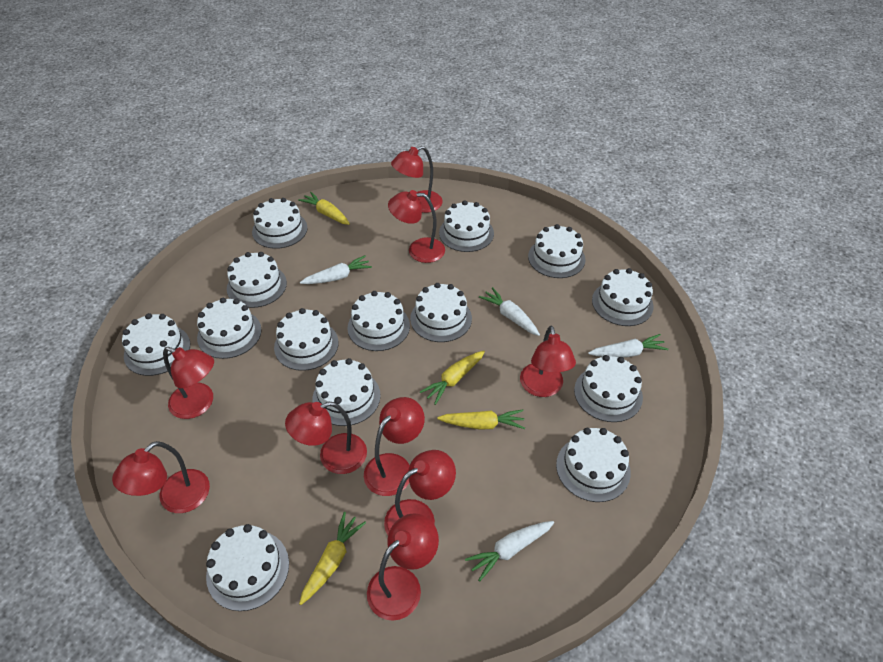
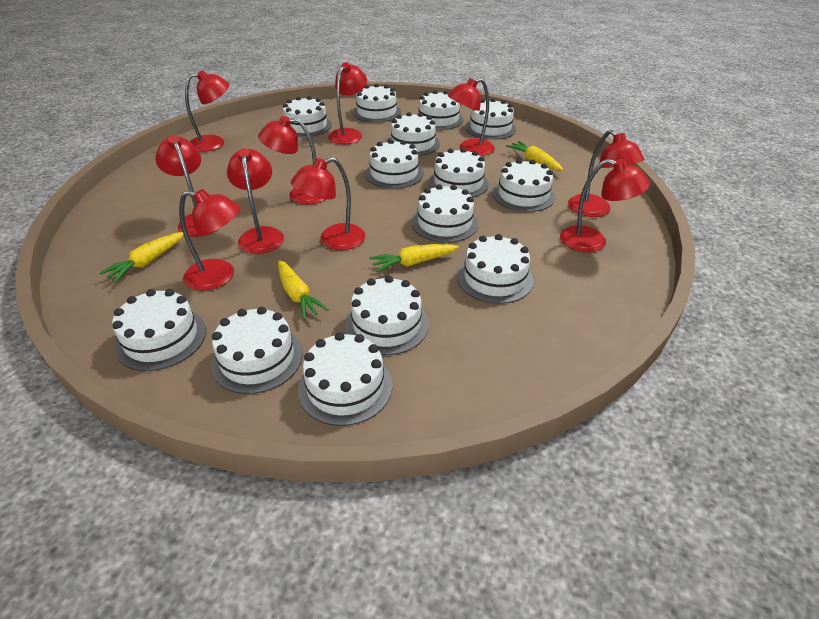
red lamp: [112,441,210,513] [163,347,214,419] [285,402,367,474] [364,397,425,496] [367,513,439,621] [384,450,456,535] [388,190,445,263] [391,146,443,213] [520,326,576,397] = 9 -> [155,135,217,237] [179,189,241,290] [185,70,229,152] [227,148,284,254] [258,116,325,205] [291,157,365,250] [328,62,367,144] [448,78,495,156] [560,159,650,252] [568,130,644,217] = 10
white carrot: [300,255,372,284] [465,521,554,582] [479,287,540,336] [588,334,668,357] = 4 -> none = 0

